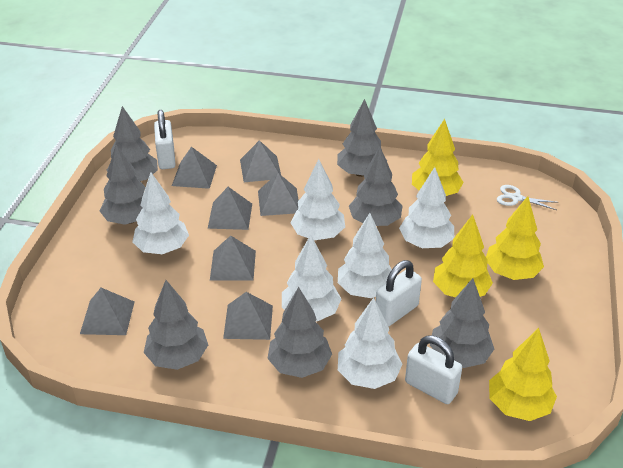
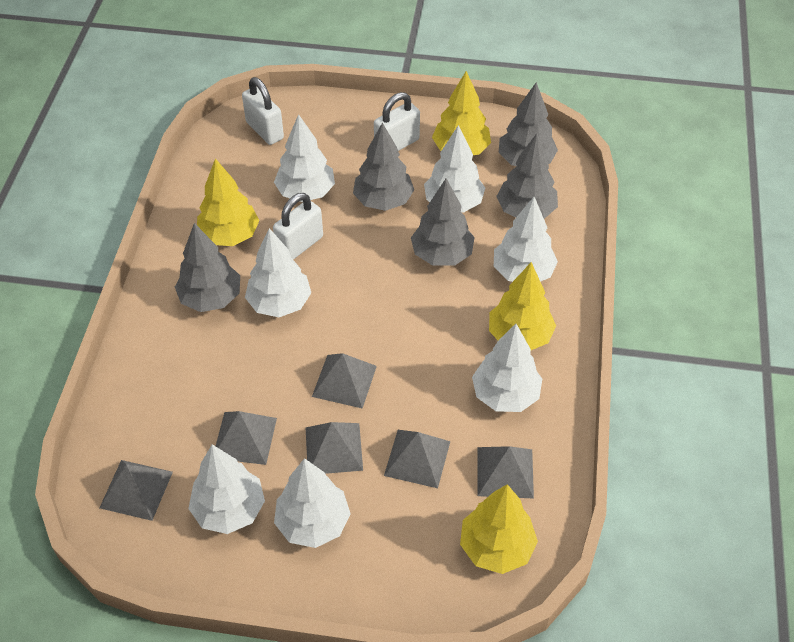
grey pyramid: [80,288,134,335] [172,147,217,189] [208,187,252,230] [210,236,256,281] [223,292,273,340] [240,140,281,182] [258,173,299,216] = 7 -> [100,460,173,521] [216,411,277,465] [305,422,363,474] [312,353,377,408] [384,430,450,488] [477,446,534,499] = 6
grey tree: [100,145,146,225] [106,106,158,181] [144,280,208,370] [267,287,332,378] [337,99,387,177] [349,147,403,226] [430,278,494,368] = 7 -> [175,223,240,312] [353,123,414,211] [411,178,475,266] [496,133,558,219] [499,82,558,166] = 5
white scissors: [497,185,559,210] = 1 -> none = 0
white tree: [132,172,189,254] [282,235,341,322] [290,159,345,240] [338,213,392,298] [338,298,402,389] [399,167,454,248] = 6 -> [188,444,265,534] [245,228,311,317] [274,114,335,202] [274,458,351,548] [424,125,485,212] [472,324,542,412] [494,197,558,282] = 7

